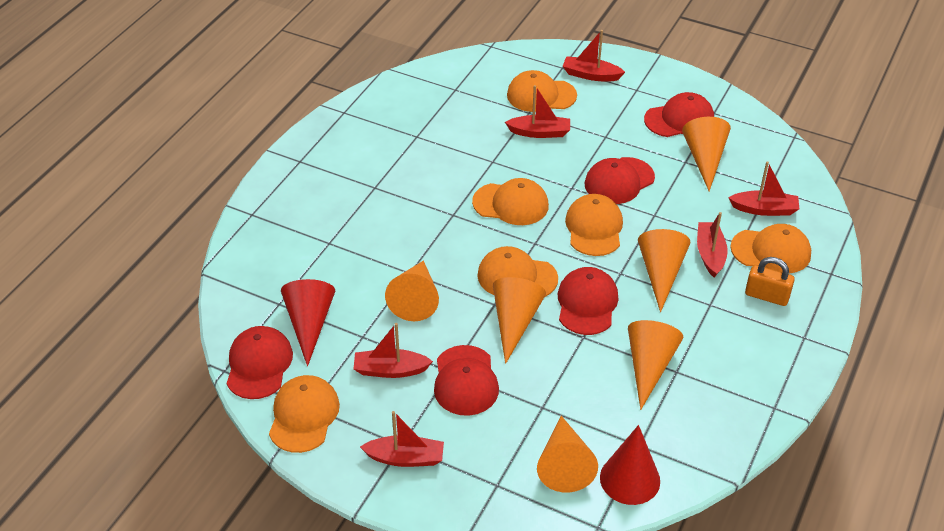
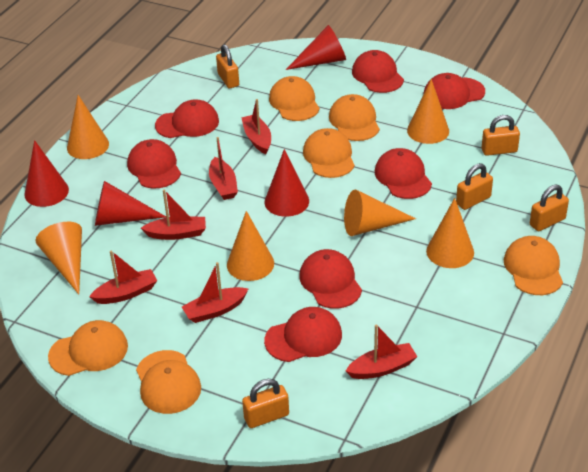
orange padlock: [745,257,795,306] = 1 -> [216,44,239,88] [242,379,289,428] [456,163,493,210] [482,115,520,156] [530,184,569,231] = 5
red cap: [226,326,293,399] [434,345,499,416] [558,267,619,335] [585,157,655,204] [644,92,714,137] = 5 -> [127,139,181,188] [155,99,219,138] [264,307,342,362] [299,249,362,309] [352,50,404,93] [375,148,432,199] [424,73,485,109] = 7
red cone: [281,279,335,366] [600,425,660,505] = 2 -> [24,140,69,207] [95,181,166,226] [264,149,309,217] [286,25,346,70] = 4

